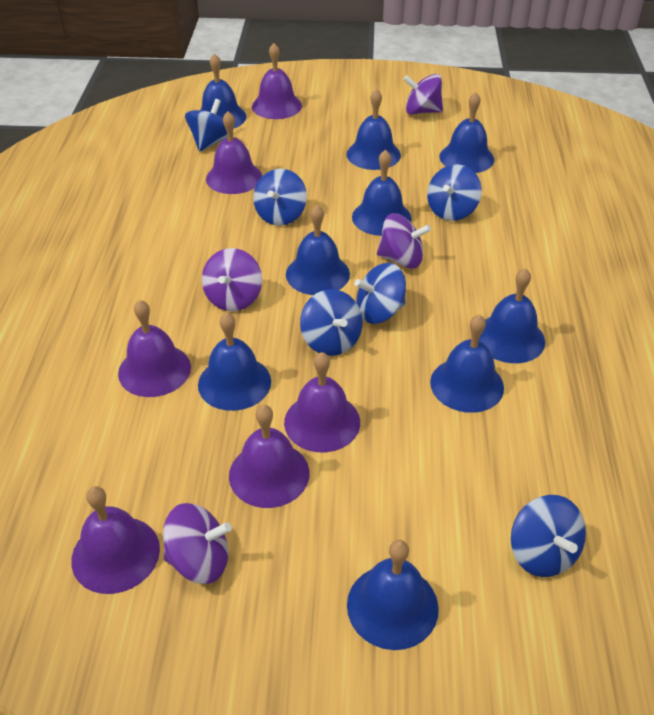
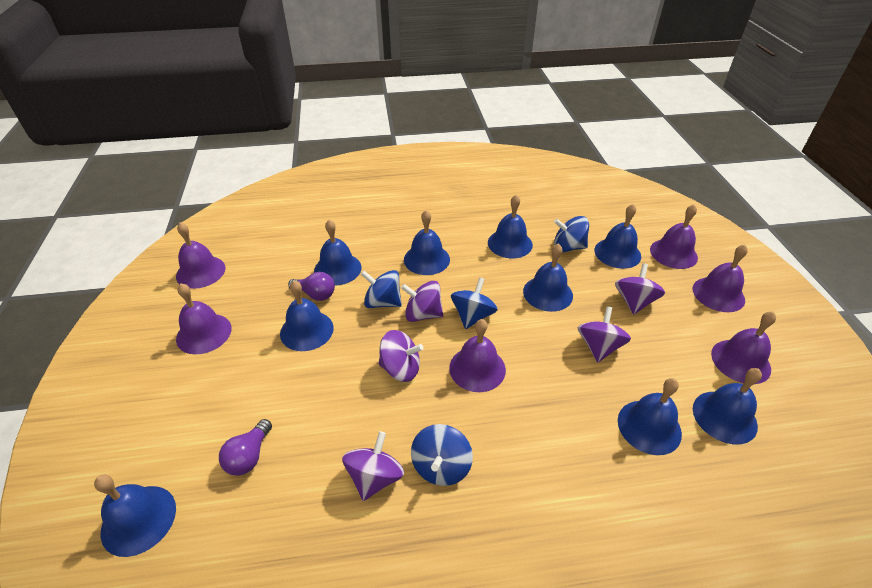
blue spinning top: [185,99,228,152] [253,169,307,226] [300,289,363,356] [354,263,406,324] [427,164,482,221] [511,495,586,577] = 6 -> [361,270,402,308] [411,424,473,486] [451,277,498,329] [554,216,589,252] = 4
purple light bulb: none = 0 -> [219,419,272,476] [288,272,335,301] = 2
purple spinning top: [163,503,232,584] [202,248,262,311] [377,213,431,269] [403,74,443,115] = 4 -> [342,431,404,501] [378,330,423,382] [401,281,443,322] [578,306,631,362] [615,263,665,315] = 5

